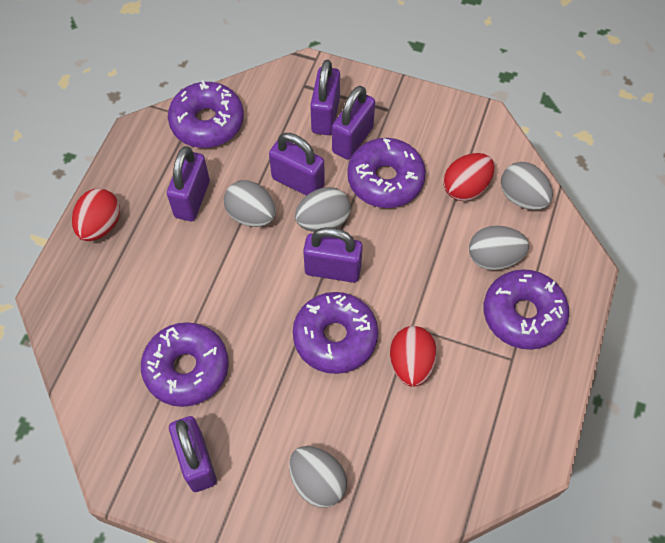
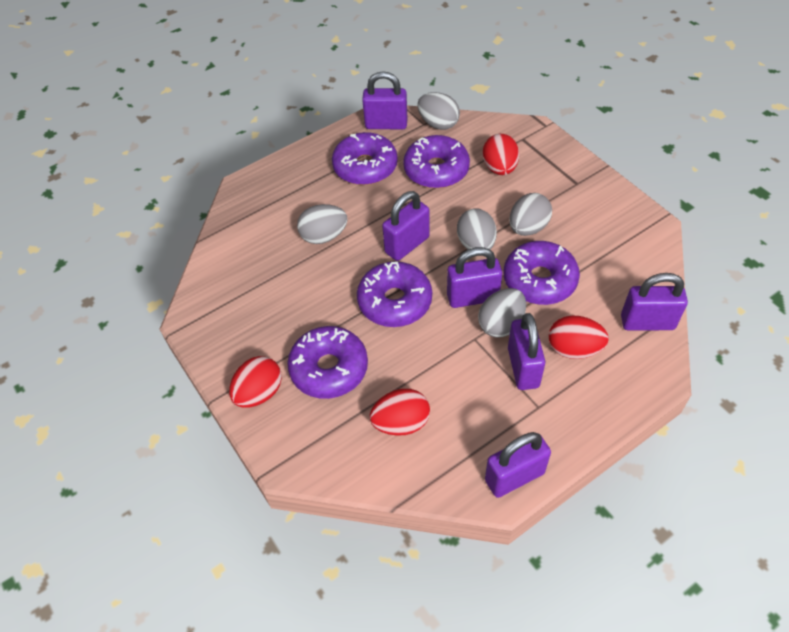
red egg: [72,188,120,241] [390,326,437,387] [443,153,494,201] = 3 -> [229,356,282,408] [370,389,430,436] [483,134,519,175] [549,316,609,359] = 4

